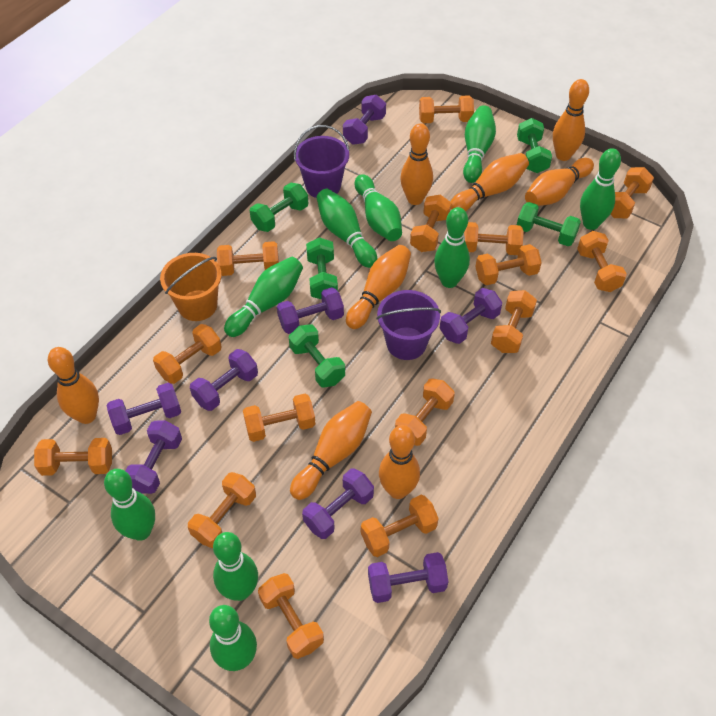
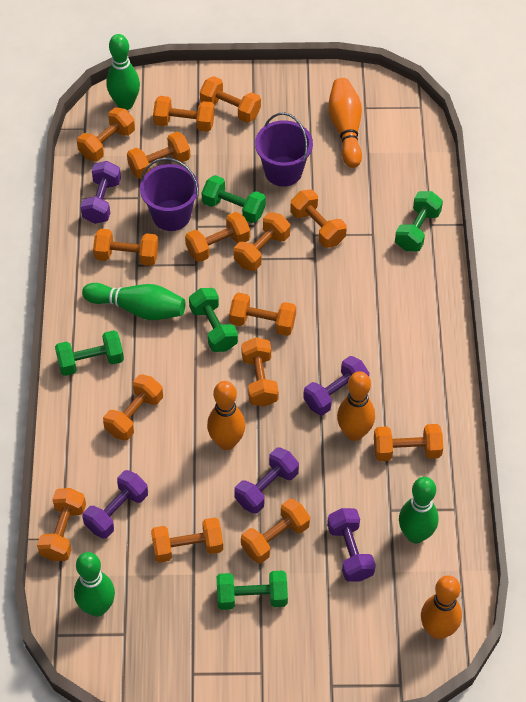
green bowling pin: [104,469,155,541] [209,605,257,671] [213,532,258,601] [224,257,303,337] [316,189,378,268] [354,174,402,241] [434,207,470,288] [463,105,496,183] [580,148,621,230] = 9 -> [74,552,115,617] [82,283,185,320] [107,34,140,110] [399,477,439,543] = 4
orange bowling pin: [48,347,99,424] [290,401,372,500] [346,245,411,329] [379,425,420,499] [400,123,433,205] [451,153,529,211] [525,158,594,206] [553,79,589,161] = 8 -> [207,381,245,450] [328,78,362,168] [337,371,375,441] [421,575,462,639] = 4
orange bucket: [160,253,222,321] = 1 -> none = 0
purple dumbbell: [107,383,181,435] [125,420,182,494] [190,349,258,411] [277,287,344,334] [302,468,374,539] [343,95,386,145] [368,552,449,603] [440,288,502,344] = 8 -> [81,161,121,224] [82,470,148,539] [234,447,299,514] [303,356,369,416] [327,508,376,582] = 5

